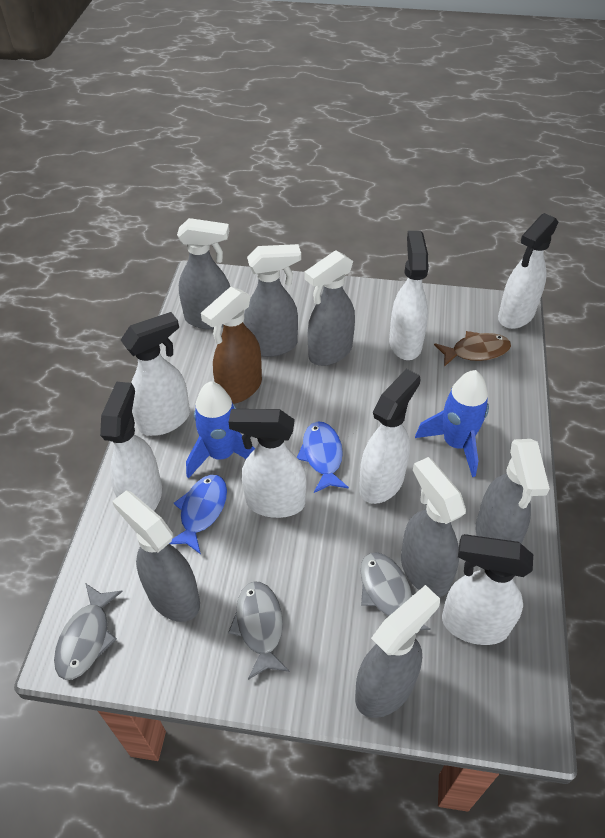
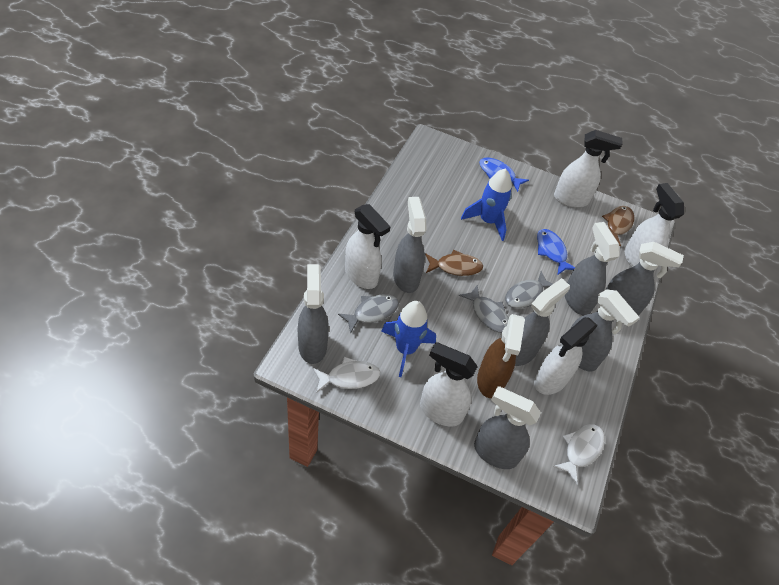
brown fish: [434,331,511,367] = 1 -> [425,249,483,276] [602,206,634,247] = 2
white fish: none = 0 -> [313,357,380,393] [553,424,605,485] = 2
white spray bottle: [100,382,162,511] [121,312,190,436] [229,409,306,518] [359,369,420,504] [389,231,429,360] [442,534,533,645] [498,213,558,329] = 7 -> [345,204,391,289] [420,342,478,427] [534,317,598,395] [554,130,622,207] [625,183,684,267] = 5

